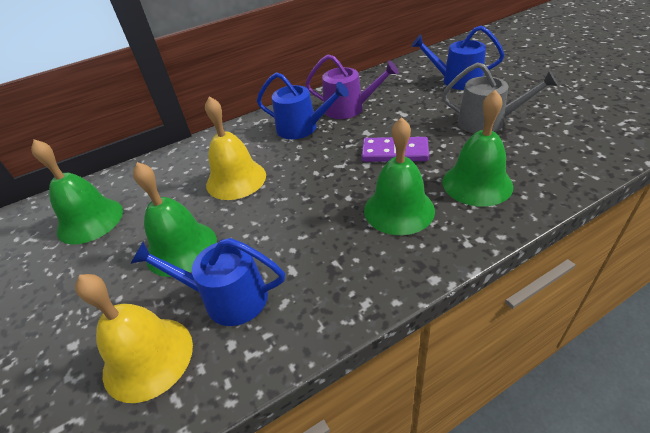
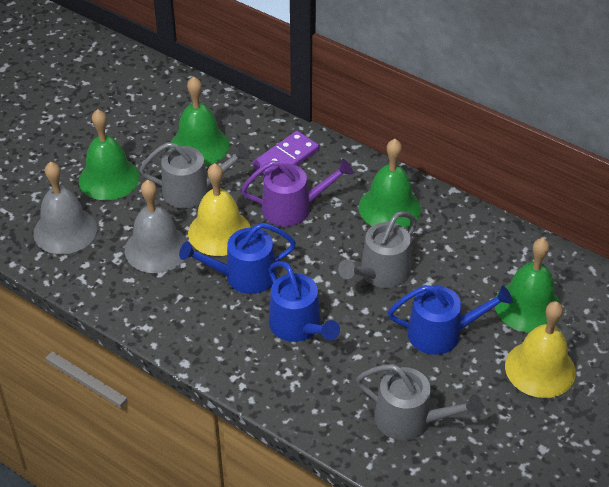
grey bell: none = 0 -> [33,161,97,254] [125,180,188,273] = 2
grey watering can: [442,62,558,134] = 1 -> [139,142,250,208] [338,211,417,288] [356,364,483,440] = 3

